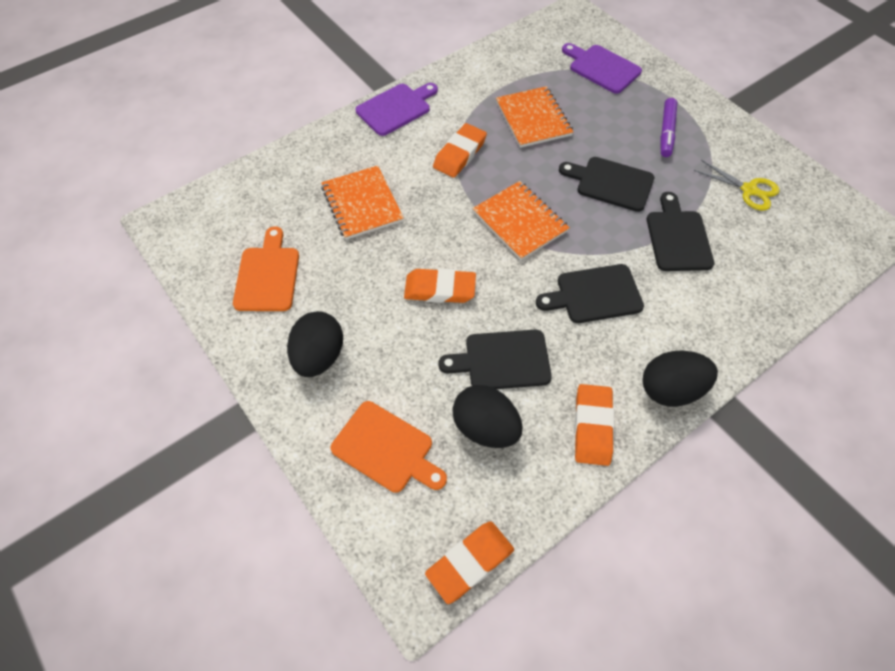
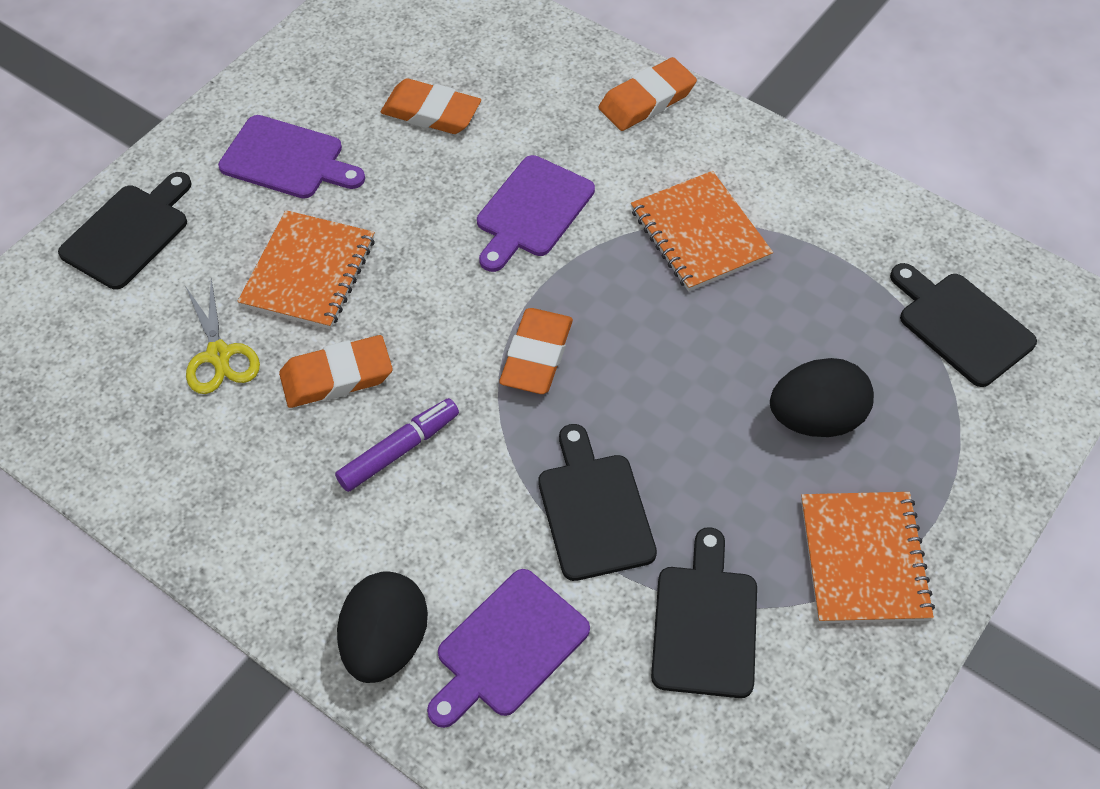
black egg: [287,311,343,377] [452,385,522,448] [643,351,718,407] = 3 -> [337,571,428,683] [770,358,874,437] = 2
orange cutting board: [233,226,299,311] [331,401,447,493] = 2 -> none = 0
purple cutting board: [356,83,438,136] [562,43,642,94] = 2 -> [218,115,365,199] [427,569,590,728] [477,155,595,272] = 3

